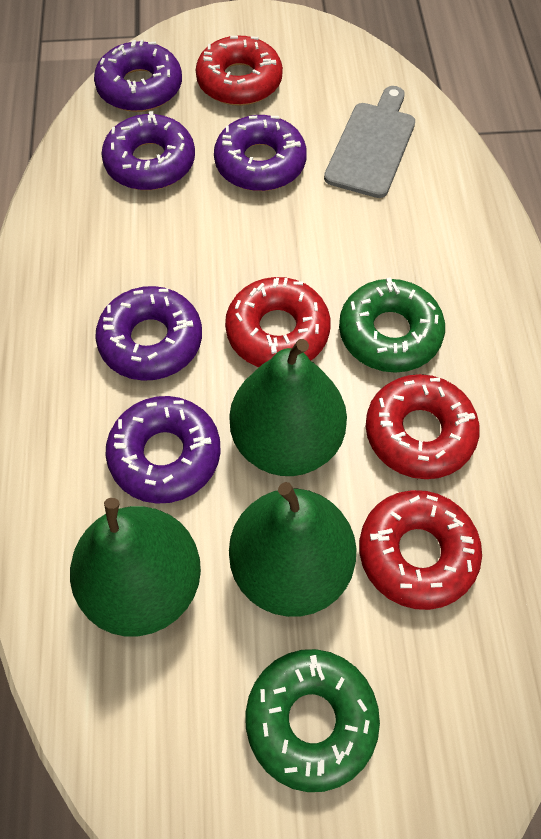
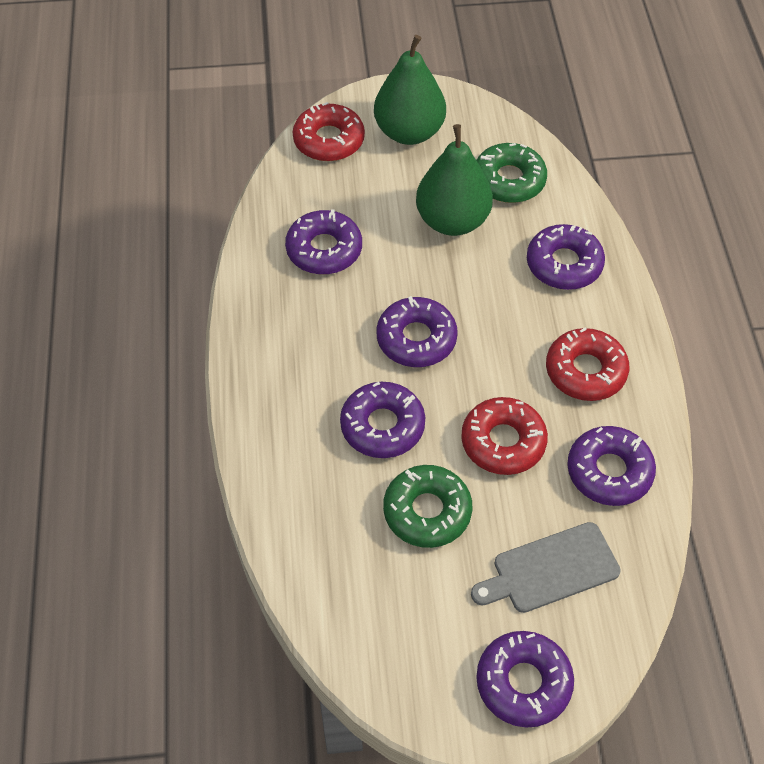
green pear: [70,498,201,636] [229,482,356,617] [230,339,347,476] = 3 -> [374,35,446,145] [416,124,493,236] = 2
purple donut: [94,40,182,112] [95,286,202,381] [101,111,195,190] [105,396,221,504] [214,115,307,191] = 5 -> [285,210,362,274] [340,382,425,458] [376,296,458,367] [476,631,574,728] [527,224,605,290] [567,426,656,506] = 6
red donut: [196,36,283,106] [225,277,331,367] [359,490,482,610] [366,374,480,479] = 4 -> [293,102,365,161] [461,397,548,475] [546,328,629,401] = 3

